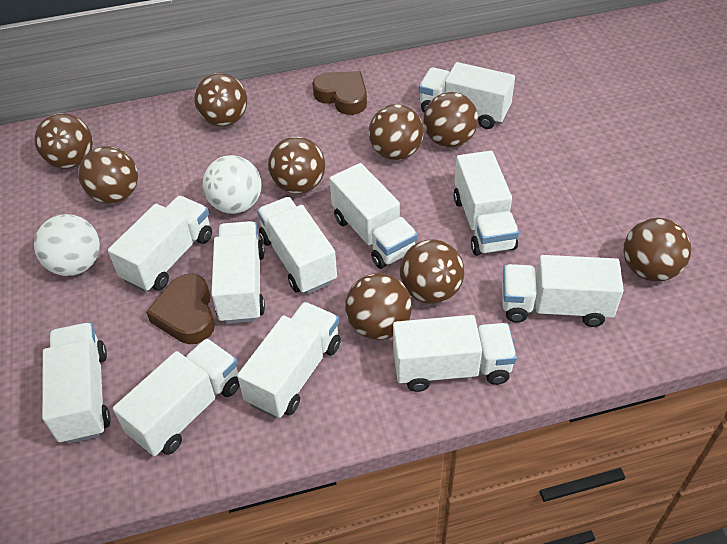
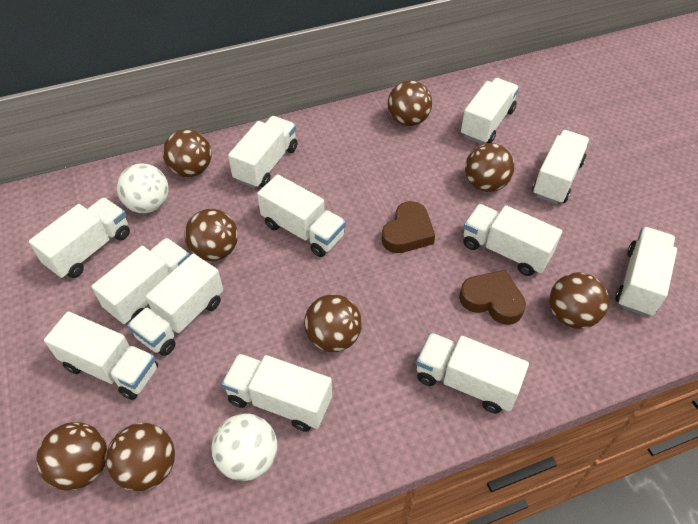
brown ball: [34,113,93,169] [78,146,138,204] [194,73,247,126] [268,137,325,194] [345,273,412,340] [369,104,424,160] [400,239,465,304] [423,92,478,147] [623,218,691,282] = 9 -> [36,422,107,491] [106,423,175,491] [163,129,211,177] [184,209,238,261] [304,294,362,352] [388,80,432,126] [465,143,514,192] [549,272,609,329] = 8
white truck: [42,323,111,444] [108,196,212,292] [113,338,240,456] [211,221,265,324] [237,302,341,418] [257,197,337,294] [330,163,418,269] [393,315,517,392] [419,62,515,129] [454,151,519,256] [502,255,624,327] = 11 -> [29,197,130,279] [44,311,158,400] [91,238,190,324] [127,254,223,356] [222,353,332,432] [228,116,297,189] [257,174,346,257] [416,333,529,414] [461,78,519,144] [463,204,562,276] [532,130,590,204] [615,227,677,317] = 12

